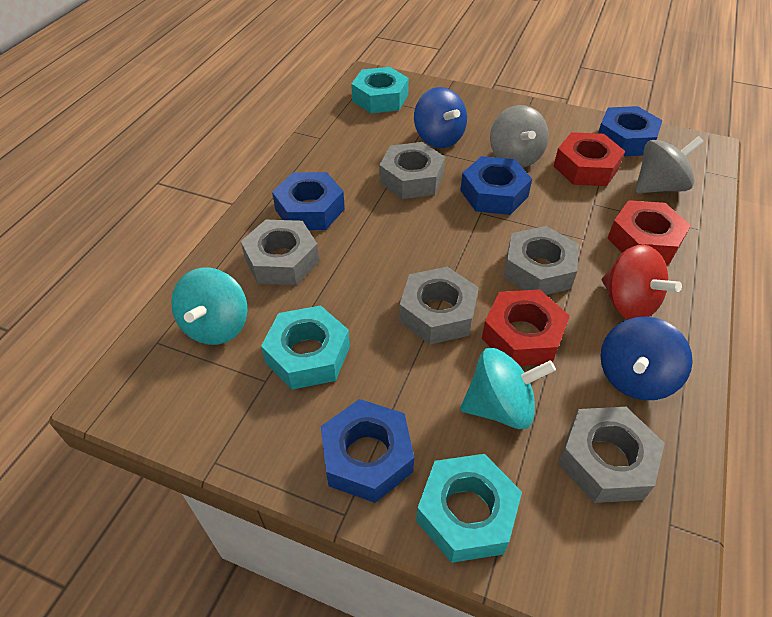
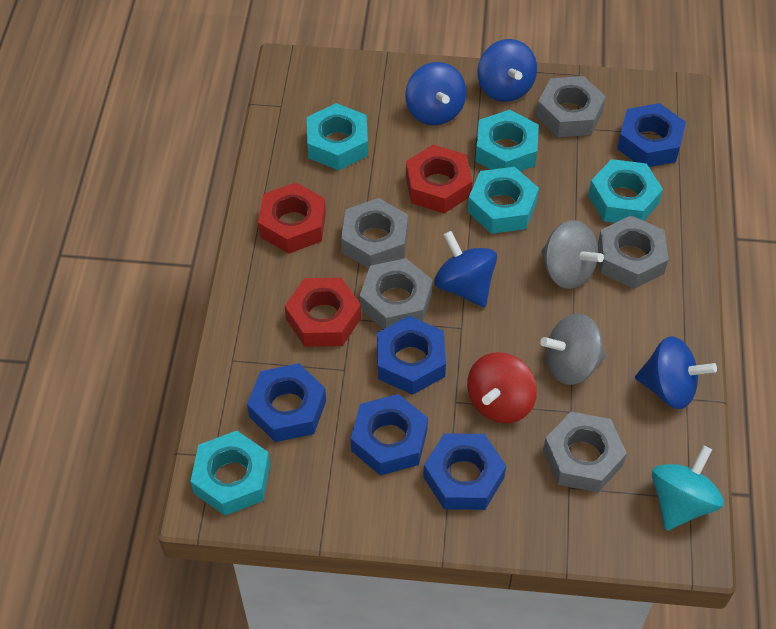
blue nut: [272,172,345,230] [321,399,414,503] [460,156,532,215] [598,106,663,157] = 4 -> [247,363,326,442] [351,394,428,476] [377,316,446,395] [423,434,506,510] [617,103,686,167] = 5
blue spinning top: [414,87,467,148] [600,316,693,400] = 2 -> [405,62,466,125] [434,231,497,307] [477,39,537,102] [635,336,717,409] = 4
turquoise nut: [261,305,350,390] [351,67,409,113] [416,454,522,563] = 3 -> [190,431,270,516] [307,103,368,170] [467,167,539,234] [475,110,539,171] [588,159,663,223] = 5
turquoise spinning top: [171,268,247,345] [460,348,556,429] = 2 -> [652,445,724,530] = 1

